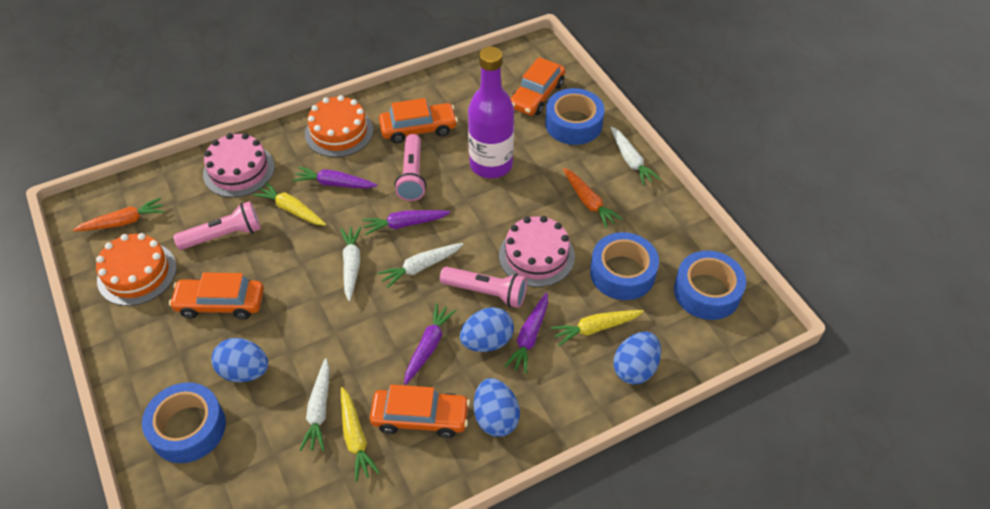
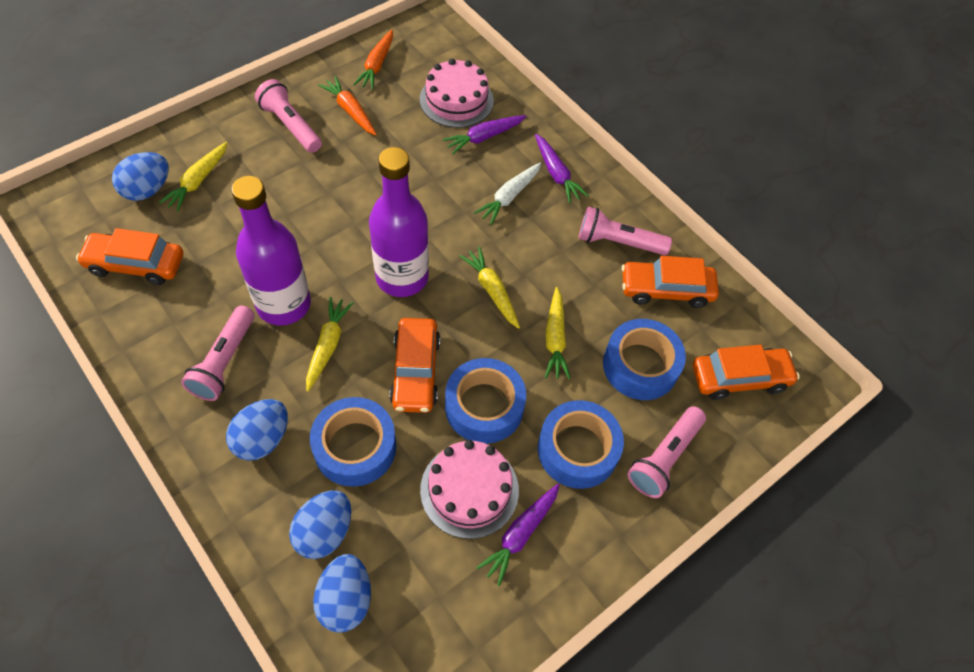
orange cake: [96,233,177,306] [305,95,373,157] = 2 -> none = 0
pink flashlight: [173,201,261,250] [395,134,426,201] [440,267,527,308] = 3 -> [181,305,255,401] [255,79,322,153] [579,206,672,255] [628,406,706,498] = 4
purple bottle: [468,47,514,178] = 1 -> [231,176,311,325] [369,147,429,297] = 2
purple carrot: [292,166,377,188] [362,210,451,235] [404,303,457,385] [504,293,548,374] = 4 -> [443,115,526,154] [476,484,560,586] [535,134,589,203] = 3
white carrot: [300,358,330,451] [340,226,361,301] [378,243,463,289] [611,127,660,186] = 4 -> [474,162,541,225] = 1
yellow carrot: [253,182,326,226] [341,387,380,482] [551,310,644,346] = 3 -> [159,142,228,212] [306,297,354,392] [459,247,520,329] [545,287,571,379] = 4

